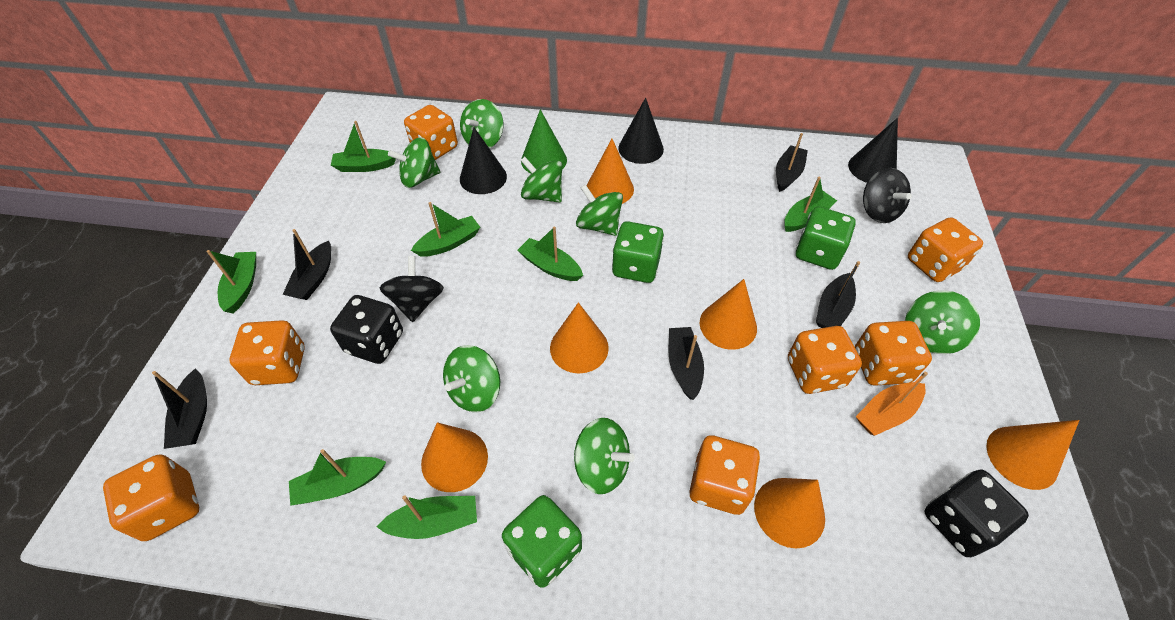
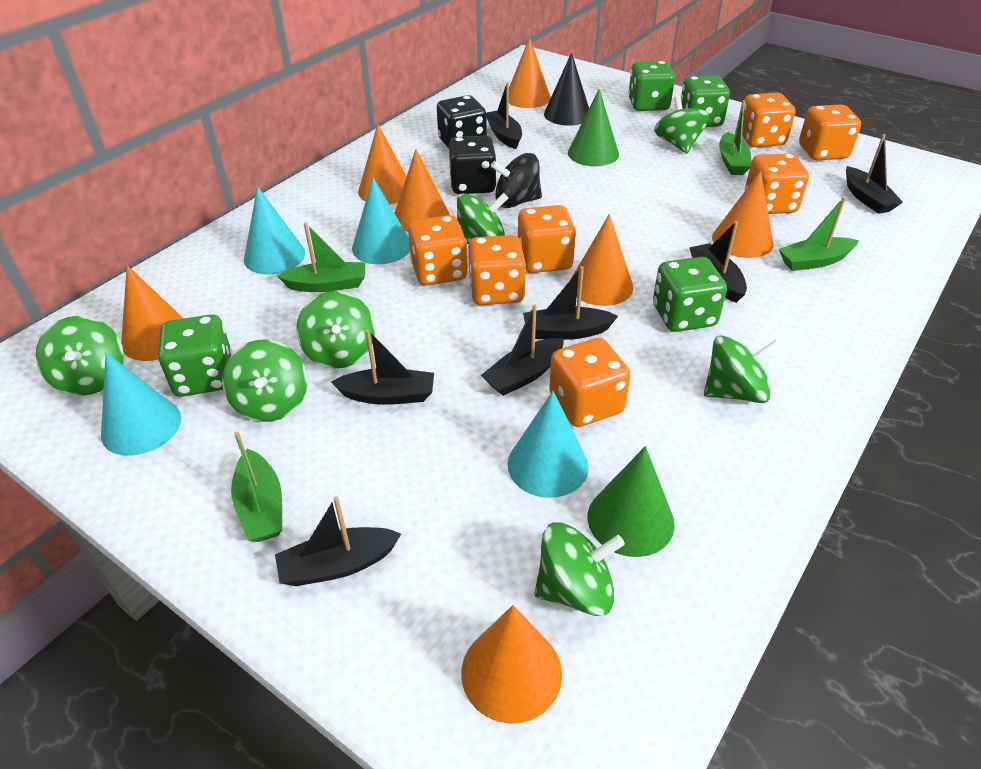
black boat: [152,369,207,449] [282,229,331,300] [669,327,704,400] [776,133,808,192] [816,261,860,328] = 5 -> [275,496,401,586] [331,329,434,405] [481,305,564,396] [486,82,522,149] [523,266,618,340] [689,221,747,303] [846,134,903,214] = 7
black cone: [460,127,507,194] [618,98,664,164] [848,118,898,183] = 3 -> [544,53,589,126] = 1
black spinning top: [380,256,444,322] [863,168,912,223] = 2 -> [491,153,542,208] = 1
green boat: [206,250,256,313] [289,449,386,506] [331,121,396,172] [377,495,477,539] [411,202,480,257] [518,226,583,281] [784,177,837,232] = 7 -> [231,431,282,542] [277,223,365,292] [719,100,751,175] [779,197,859,271] = 4
green cone: [521,109,567,174] = 1 -> [568,89,619,166] [588,446,675,557] = 2
green dice: [502,495,582,588] [612,221,664,283] [796,207,856,270] = 3 -> [158,314,233,397] [628,61,675,111] [653,257,727,332] [681,75,730,127] = 4
orange boat: [856,372,928,436] = 1 -> none = 0
orange cone: [421,422,488,492] [550,302,609,373] [587,139,634,204] [700,279,757,350] [754,478,825,548] [986,420,1079,490] = 6 -> [121,265,184,361] [358,124,407,205] [395,149,450,232] [461,605,562,724] [509,37,551,108] [571,214,633,306] [712,170,773,258] = 7
turquoise cone: none = 0 -> [101,352,181,456] [244,186,305,274] [352,177,410,264] [508,391,589,498] = 4

